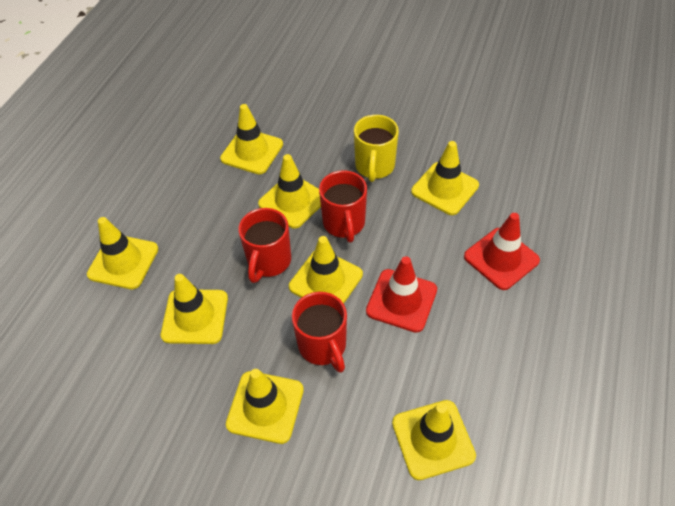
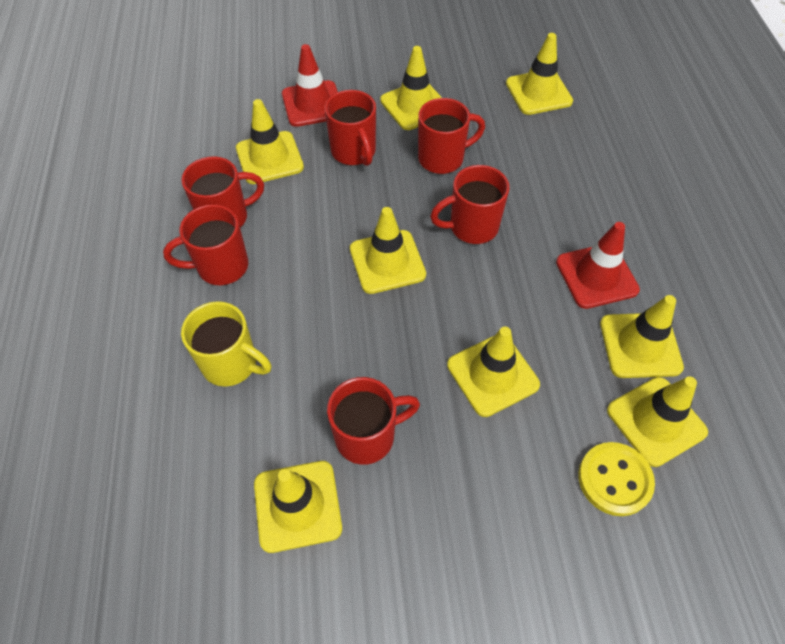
red mug: [238,208,291,283] [292,292,347,373] [319,170,367,243] = 3 -> [163,204,248,285] [181,156,264,227] [325,90,376,166] [327,377,420,465] [418,98,485,174] [430,165,509,244] = 6
yellow button: none = 0 -> [578,442,655,516] = 1

